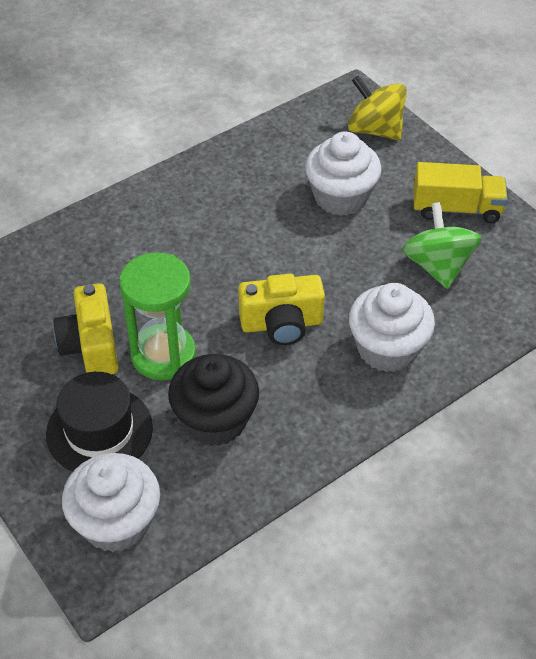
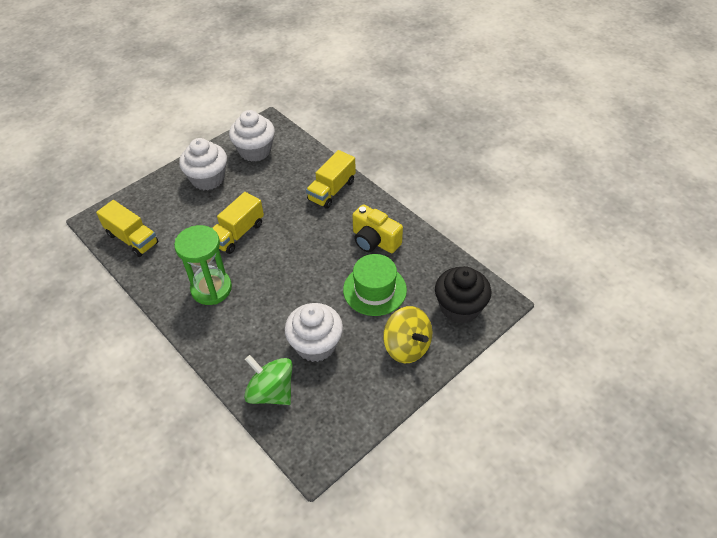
black hat: [46,372,153,472] = 1 -> none = 0
green hat: none = 0 -> [343,254,407,316] = 1
yellow camera: [53,283,119,374] [239,274,325,345] = 2 -> [352,204,403,253] = 1
yellow truck: [413,162,508,223] = 1 -> [96,200,159,257] [213,192,264,254] [306,150,356,209] = 3

